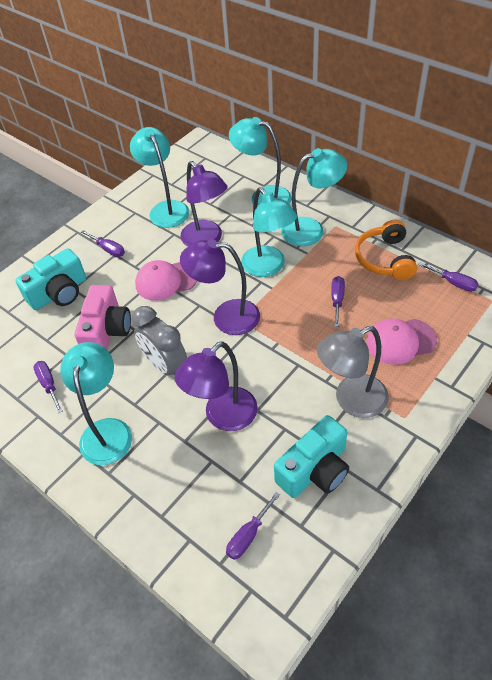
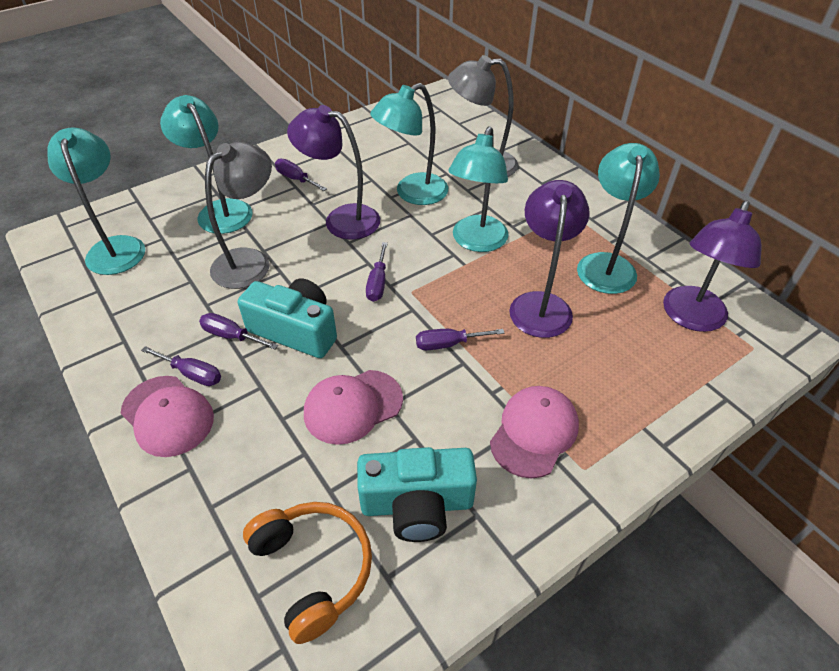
grey clock: [131,306,187,376] = 1 -> none = 0
grey lamp: [317,326,389,418] = 1 -> [205,142,272,289] [448,55,518,177] = 2
pink camera: [74,285,131,349] = 1 -> none = 0
pink cap: [135,260,197,301] [366,318,437,365] = 2 -> [121,376,214,457] [304,370,403,445] [490,386,579,479] = 3

